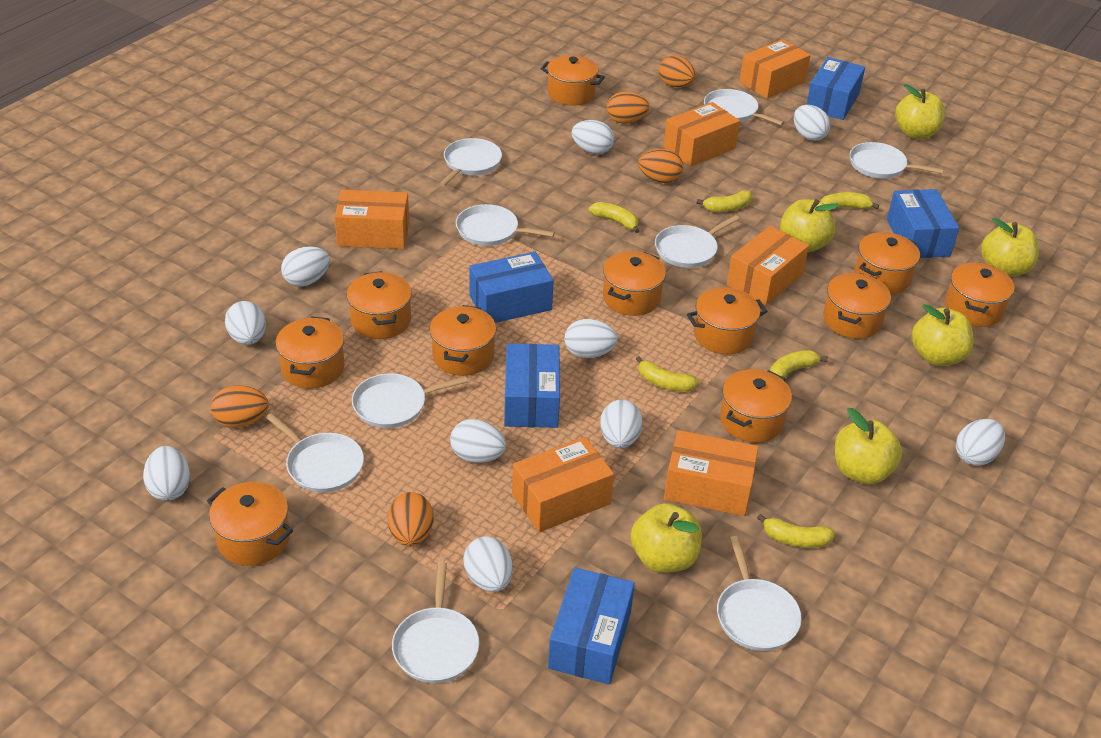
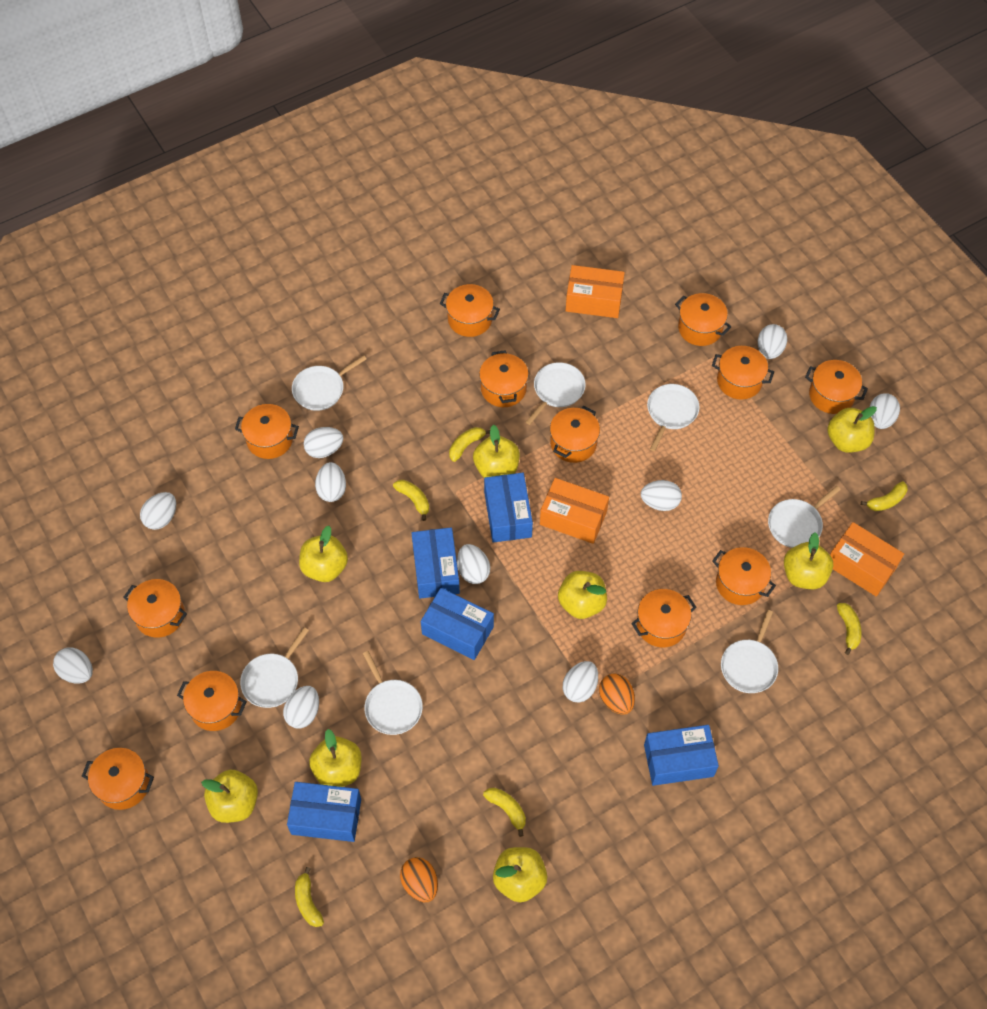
orange box: [335,190,409,249] [512,437,614,532] [664,102,740,167] [664,430,758,516] [727,226,809,306] [739,39,811,98] = 6 -> [540,478,609,544] [566,265,625,318] [830,522,904,597] = 3
orange egg: [211,385,269,428] [388,492,433,546] [607,91,649,124] [639,149,683,183] [659,55,696,87] = 5 -> [400,857,438,902] [599,673,635,715] = 2
orange pot: [207,482,293,566] [275,317,345,389] [347,271,412,339] [430,305,496,376] [541,55,605,106] [603,251,666,316] [687,287,768,354] [720,369,792,443] [823,273,891,339] [854,232,920,294] [945,262,1014,327] = 11 -> [82,748,154,810] [124,579,187,637] [177,671,247,731] [235,404,299,459] [440,284,500,337] [479,350,529,407] [550,405,600,463] [631,589,697,647] [675,293,731,346] [712,346,774,400] [712,547,776,605] [805,360,868,414] = 12
white pan: [266,413,364,493] [352,373,468,428] [392,562,479,683] [439,138,502,187] [456,204,555,246] [655,215,739,268] [704,89,784,126] [717,536,802,651] [850,142,944,179] = 9 -> [240,627,309,708] [292,355,367,411] [363,651,423,735] [526,362,586,425] [647,384,700,451] [721,610,778,693] [768,486,841,548] = 7
yellow apple: [631,503,702,573] [780,199,839,252] [835,408,902,484] [895,84,945,139] [912,304,974,366] [981,218,1039,277] = 6 -> [201,770,258,823] [299,526,348,582] [309,729,362,787] [473,425,520,478] [493,847,547,902] [558,571,607,619] [784,532,833,589] [827,406,877,453] = 8

